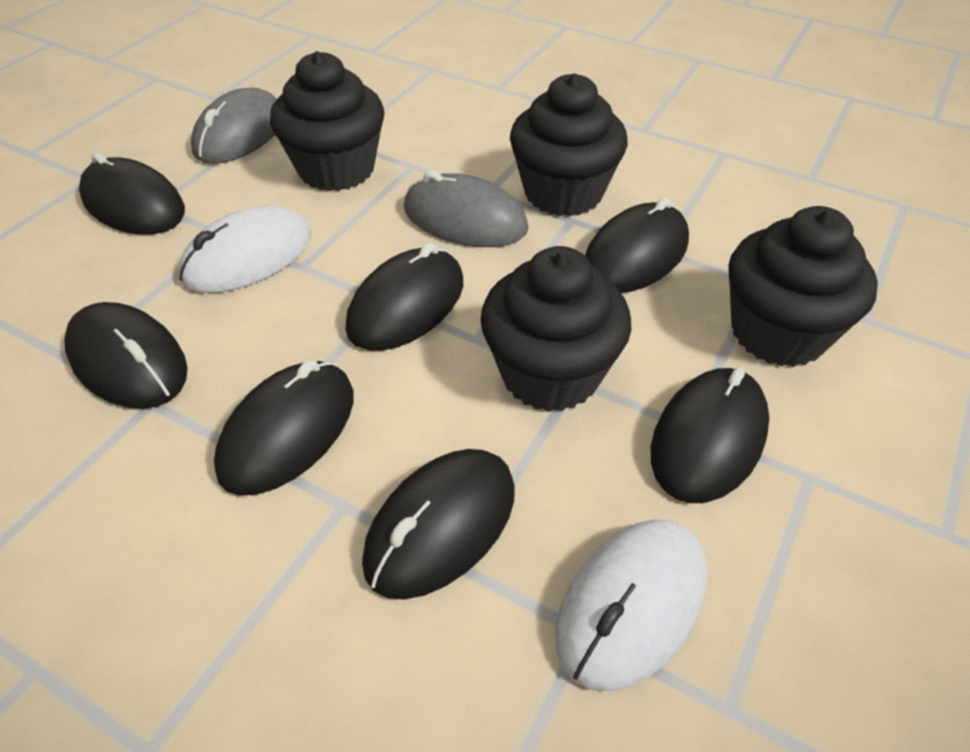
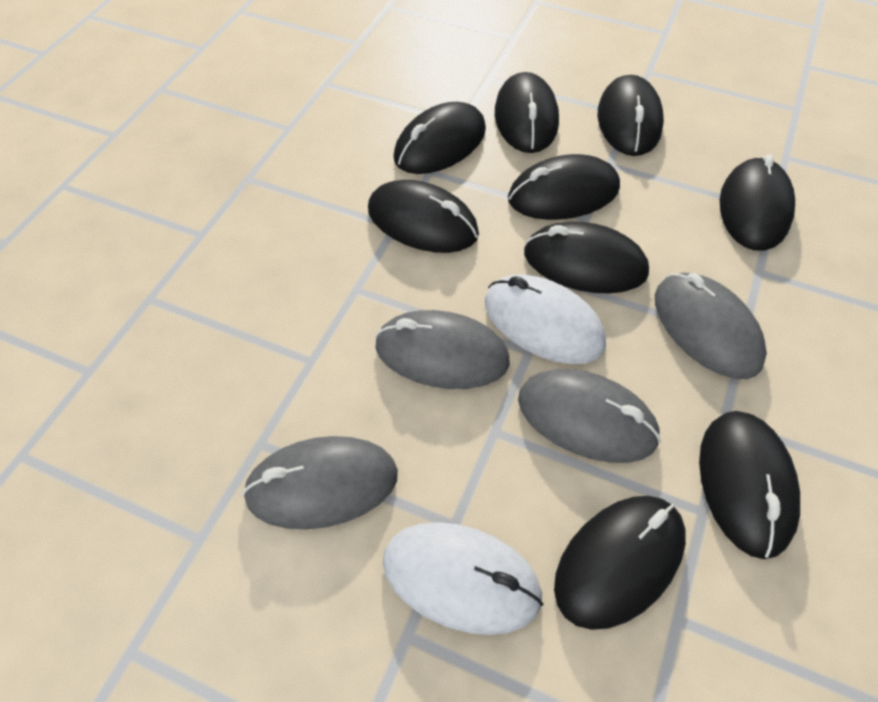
black cupcake: [270,51,384,191] [480,246,631,412] [510,73,628,217] [728,206,878,367] = 4 -> none = 0
black mouse: [64,302,188,409] [79,153,185,235] [214,360,354,496] [345,243,463,351] [362,449,515,600] [585,197,689,293] [651,367,769,503] = 7 -> [368,180,479,253] [394,102,486,174] [495,72,559,153] [508,154,620,220] [524,221,649,293] [554,496,686,630] [598,75,664,156] [699,411,800,559] [720,154,795,251] = 9
grey mouse: [191,88,277,164] [404,171,529,247] = 2 -> [242,436,398,530] [375,310,510,389] [518,369,661,463] [655,273,767,379] = 4

